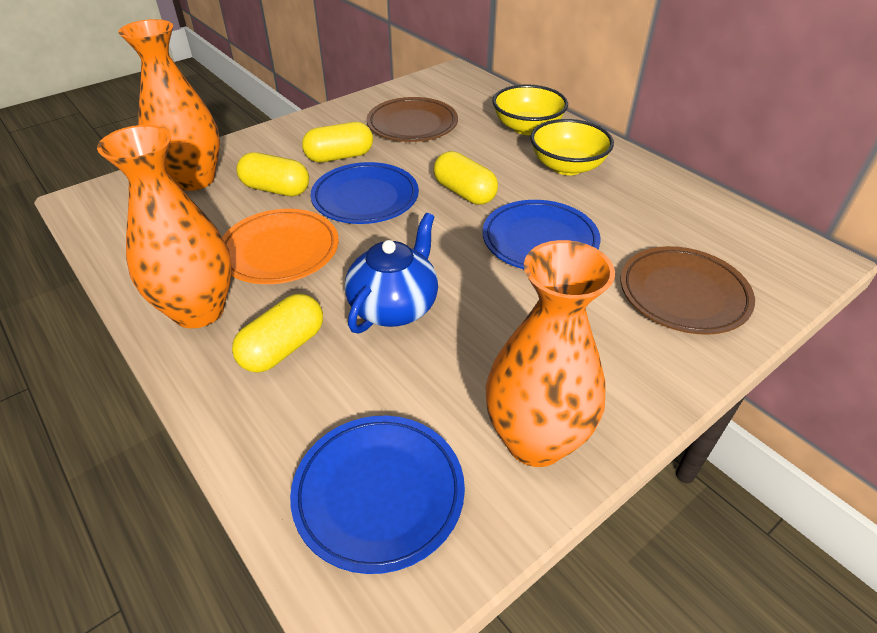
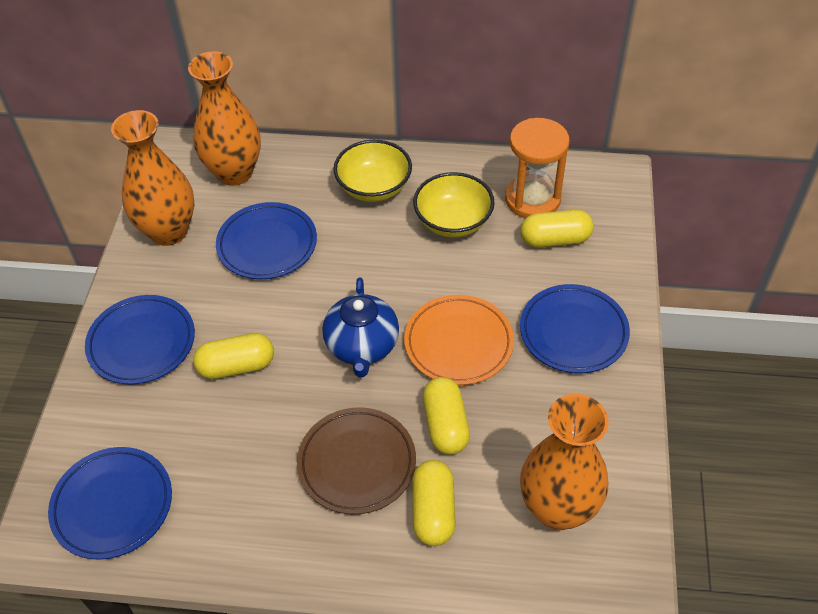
blue plate: [290,416,465,574] [311,162,419,224] [482,200,601,269] = 3 -> [48,447,172,560] [85,295,195,384] [216,202,317,279] [520,284,630,373] = 4
brown plate: [367,97,458,142] [621,246,755,335] = 2 -> [297,407,416,514] = 1
orange hourglass: none = 0 -> [505,118,569,218] = 1

